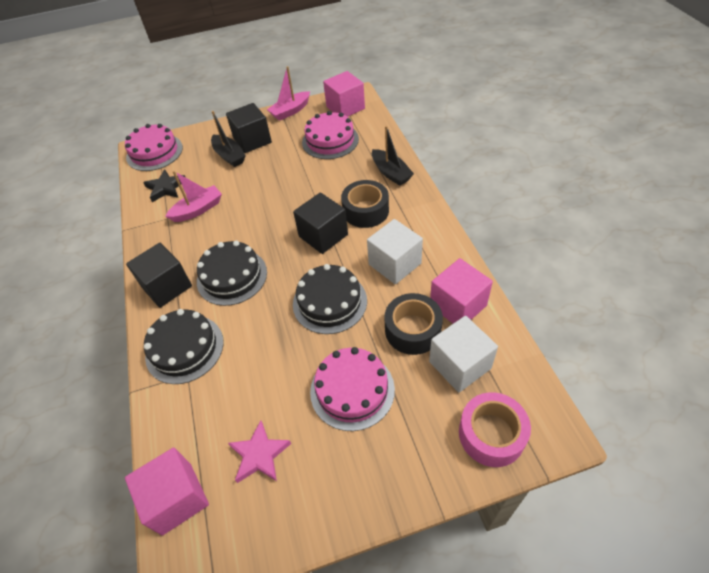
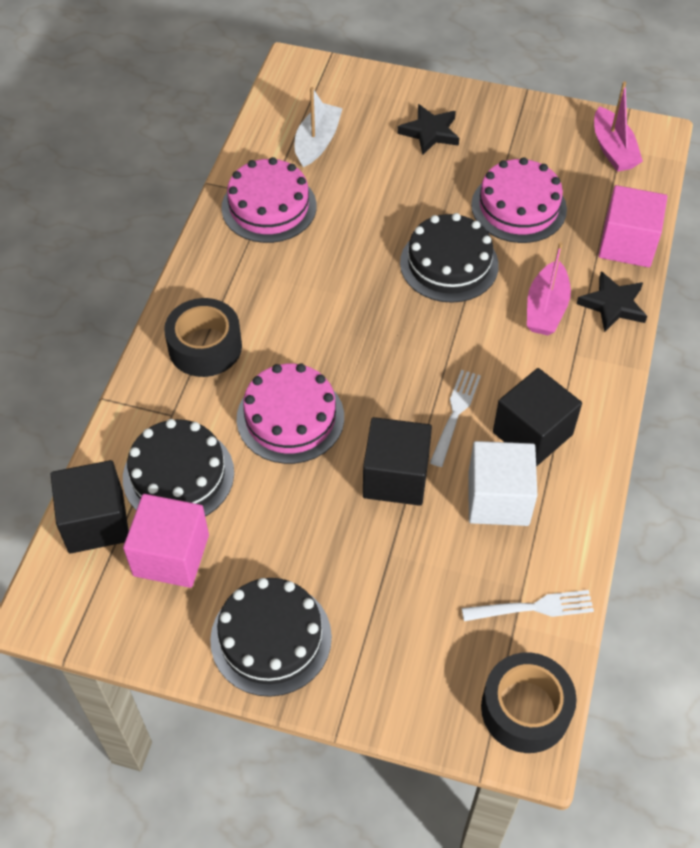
black boat: [211,111,246,167] [372,126,414,186] = 2 -> none = 0
black star: [143,169,185,202] = 1 -> [398,104,459,155] [577,271,647,332] = 2
pink cube: [125,448,209,535] [323,71,365,117] [430,258,493,324] = 3 -> [123,494,209,588] [598,185,667,267] = 2
pink star: [228,420,291,483] = 1 -> none = 0
pink tape: [459,392,531,467] = 1 -> none = 0
white boat: none = 0 -> [295,87,343,167] = 1
white cube: [367,219,423,284] [429,316,498,393] = 2 -> [468,441,538,526] = 1
white fork: none = 0 -> [430,370,481,467] [462,590,594,621] = 2

